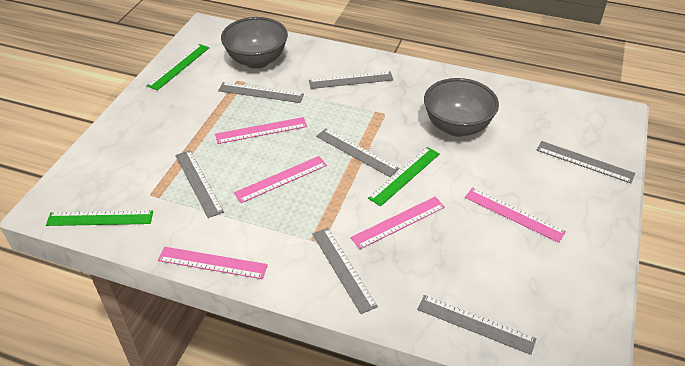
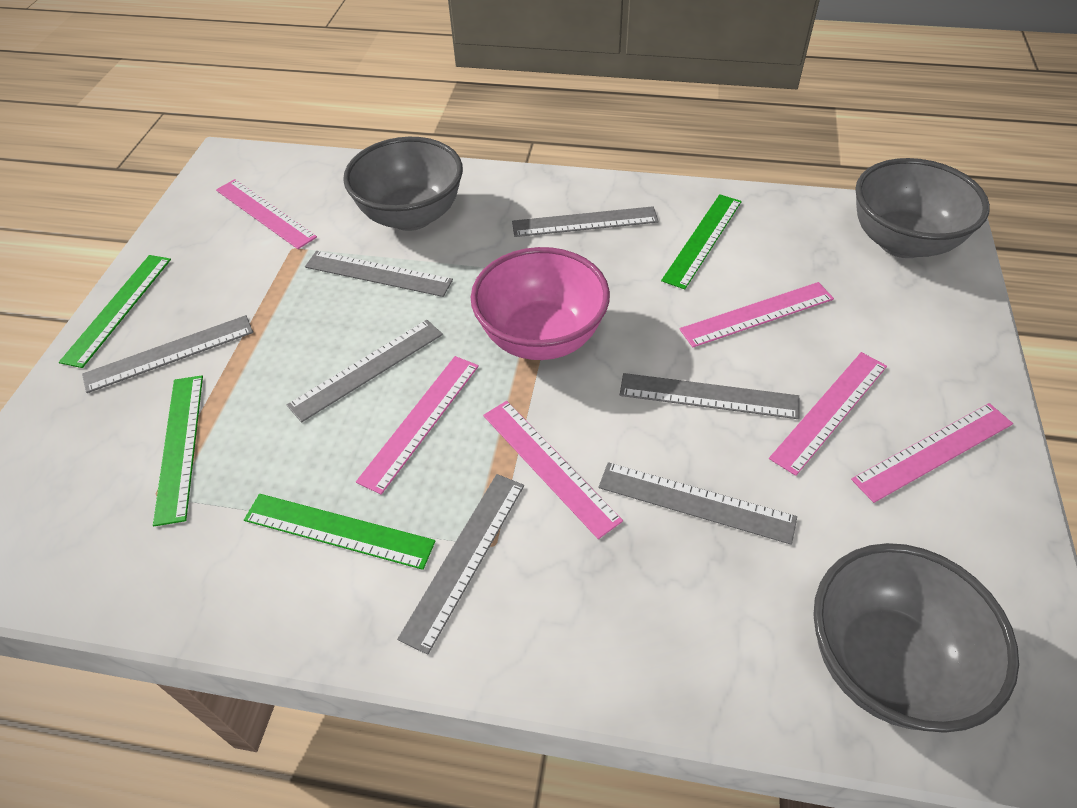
green ruler: [46,211,153,226] [147,44,209,91] [368,147,440,206] = 3 -> [59,255,171,368] [153,375,203,526] [244,494,435,570] [661,194,742,289] = 4
grey bowl: [221,17,288,69] [424,78,499,137] = 2 -> [343,137,463,231] [813,543,1019,733] [855,158,990,258] = 3
pink bowl: none = 0 -> [471,247,610,360] = 1
pink ruler: [158,247,268,279] [215,117,307,144] [234,156,327,203] [351,197,445,249] [465,187,566,243] = 5 -> [216,179,317,249] [356,356,479,495] [483,401,623,539] [680,282,834,347] [769,352,887,476] [851,403,1013,503] = 6

